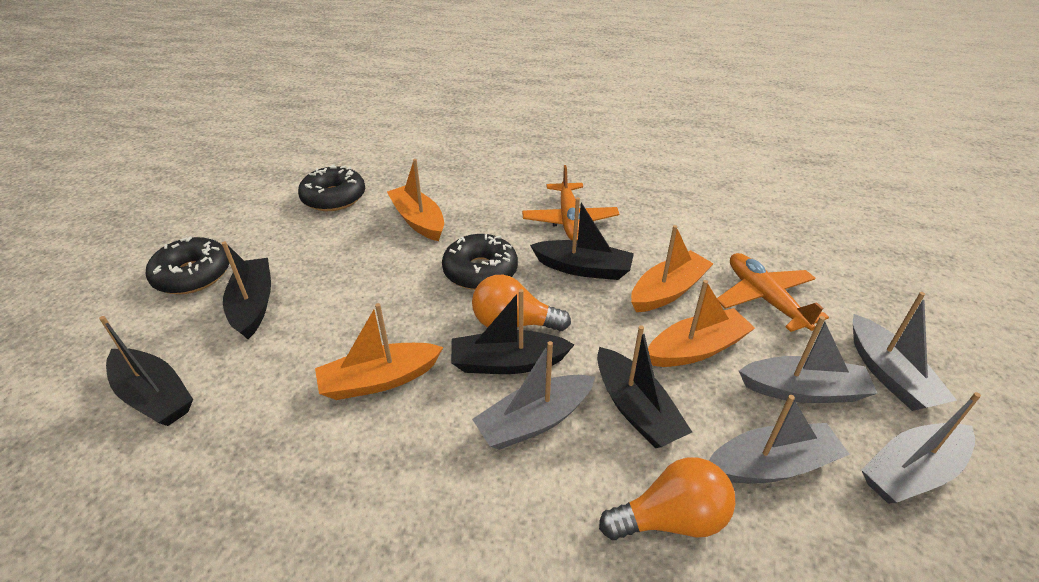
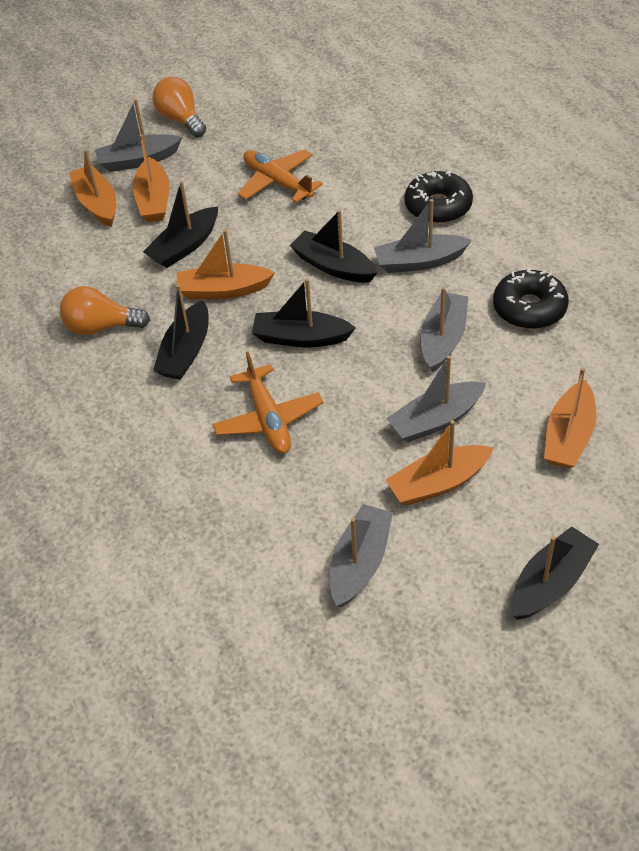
black donut: [146,237,229,294] [298,164,365,211] [442,234,518,290] = 3 -> [405,170,473,223] [493,268,569,329] = 2
orange boat: [315,303,443,400] [387,159,444,241] [631,225,714,312] [648,280,755,367] = 4 -> [69,150,116,227] [133,134,169,222] [177,229,275,299] [385,420,494,506] [544,367,597,469] = 5

